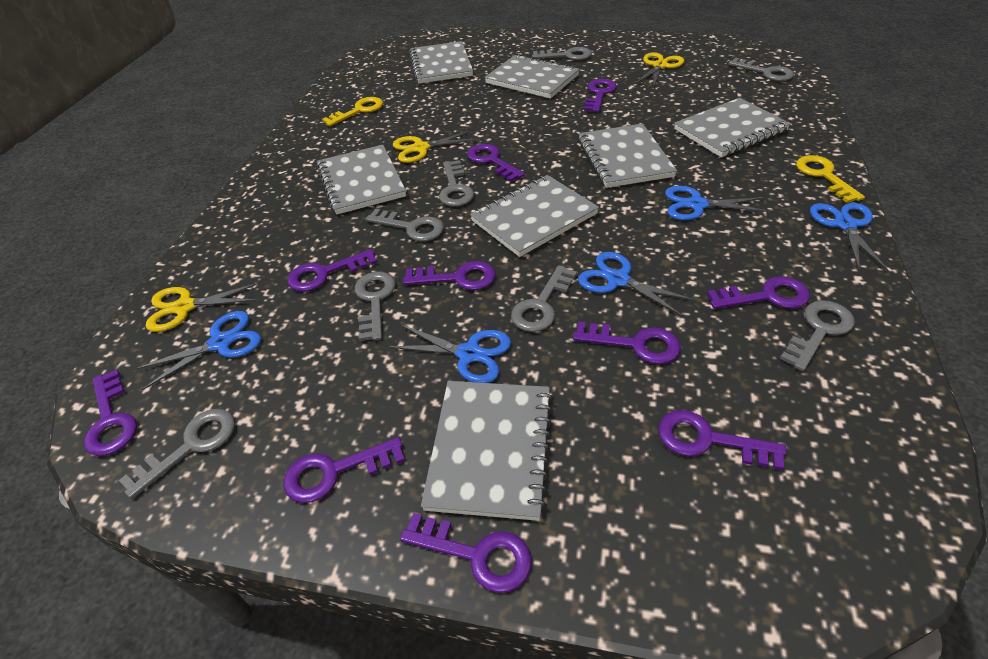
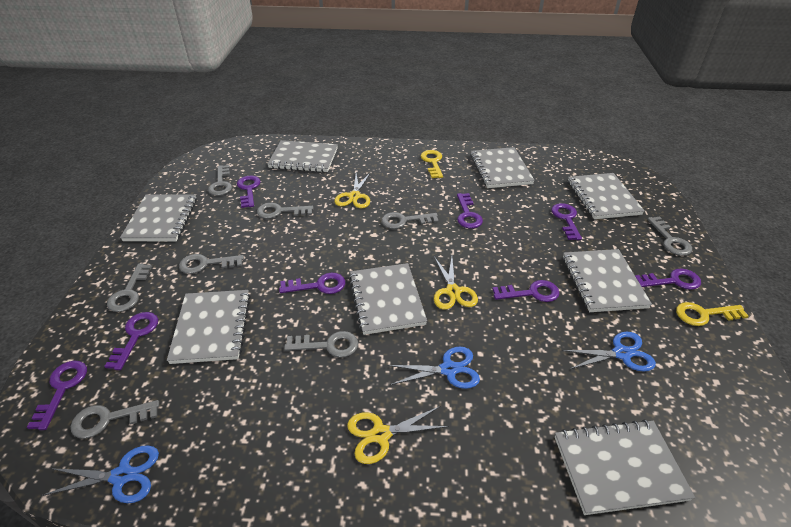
blue scissors: [134,311,261,390] [387,324,511,383] [578,252,696,317] [665,186,771,220] [810,203,889,272] = 5 -> [41,445,159,503] [387,347,480,389] [561,332,656,372] = 3
grey notebook: [317,145,406,215] [409,41,473,83] [421,381,553,521] [470,175,599,257] [484,54,580,99] [578,123,677,188] [674,98,791,157] = 7 -> [120,194,197,241] [167,290,251,364] [267,140,338,172] [349,263,427,335] [470,147,535,188] [555,419,695,515] [563,249,652,312] [568,173,645,219] = 8
purple key: [84,370,137,456] [284,437,405,503] [287,249,377,292] [400,513,532,593] [403,261,496,290] [467,144,525,182] [573,321,681,364] [584,79,617,112] [658,410,787,470] [707,276,810,309] = 10 -> [27,361,87,430] [104,312,158,370] [237,176,260,208] [279,273,345,294] [457,193,483,228] [493,280,559,302] [551,203,582,240] [635,268,701,290] = 8

